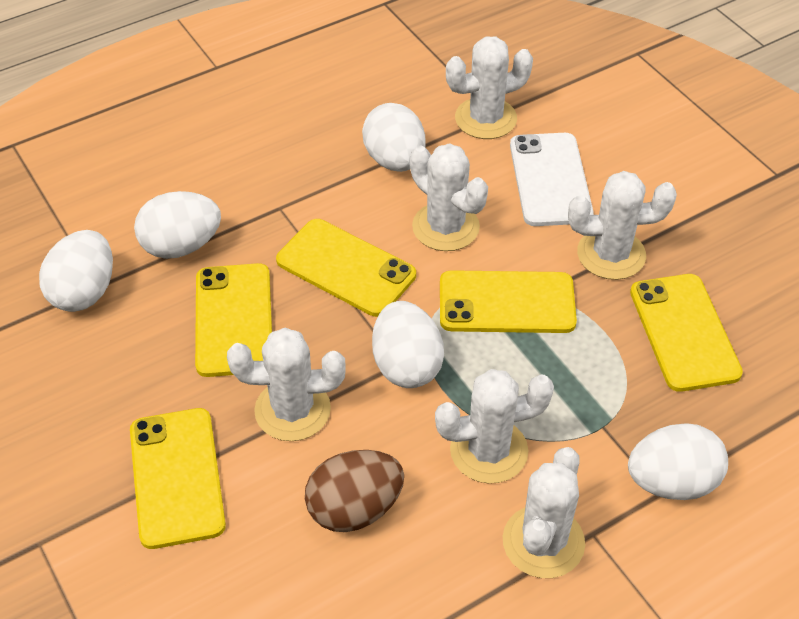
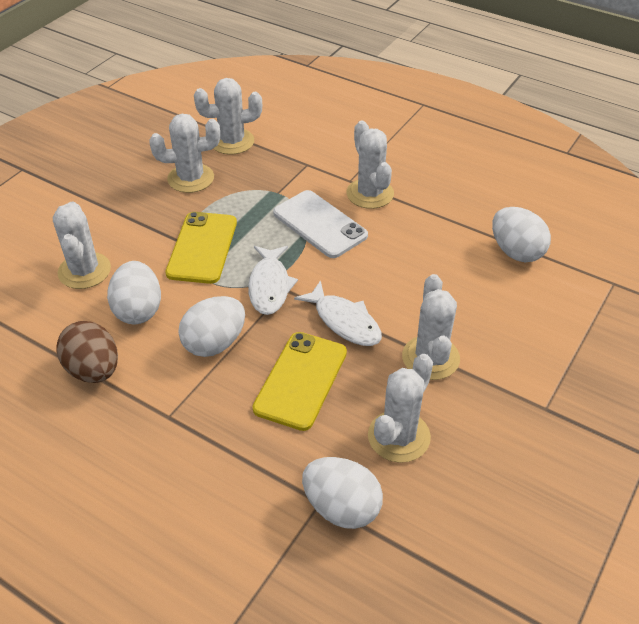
white egg: [39,230,113,312] [134,191,221,259] [362,103,425,172] [372,301,444,388] [628,423,728,500] = 5 -> [107,261,161,324] [178,296,245,357] [302,457,383,529] [492,207,551,262] = 4
white fish: none = 0 -> [248,246,298,315] [294,280,382,346] = 2
yellow phone: [130,408,226,549] [195,263,272,377] [276,219,416,317] [440,270,577,333] [630,274,743,392] = 5 -> [165,212,237,284] [252,332,347,431] = 2

